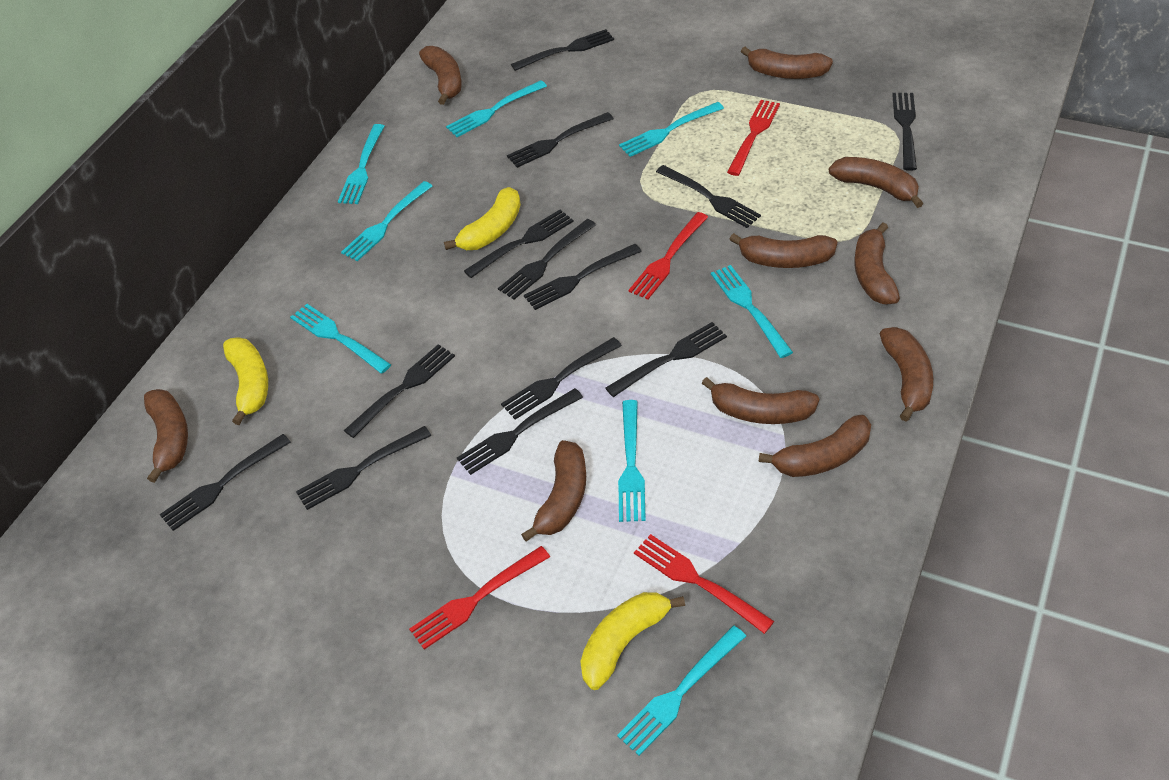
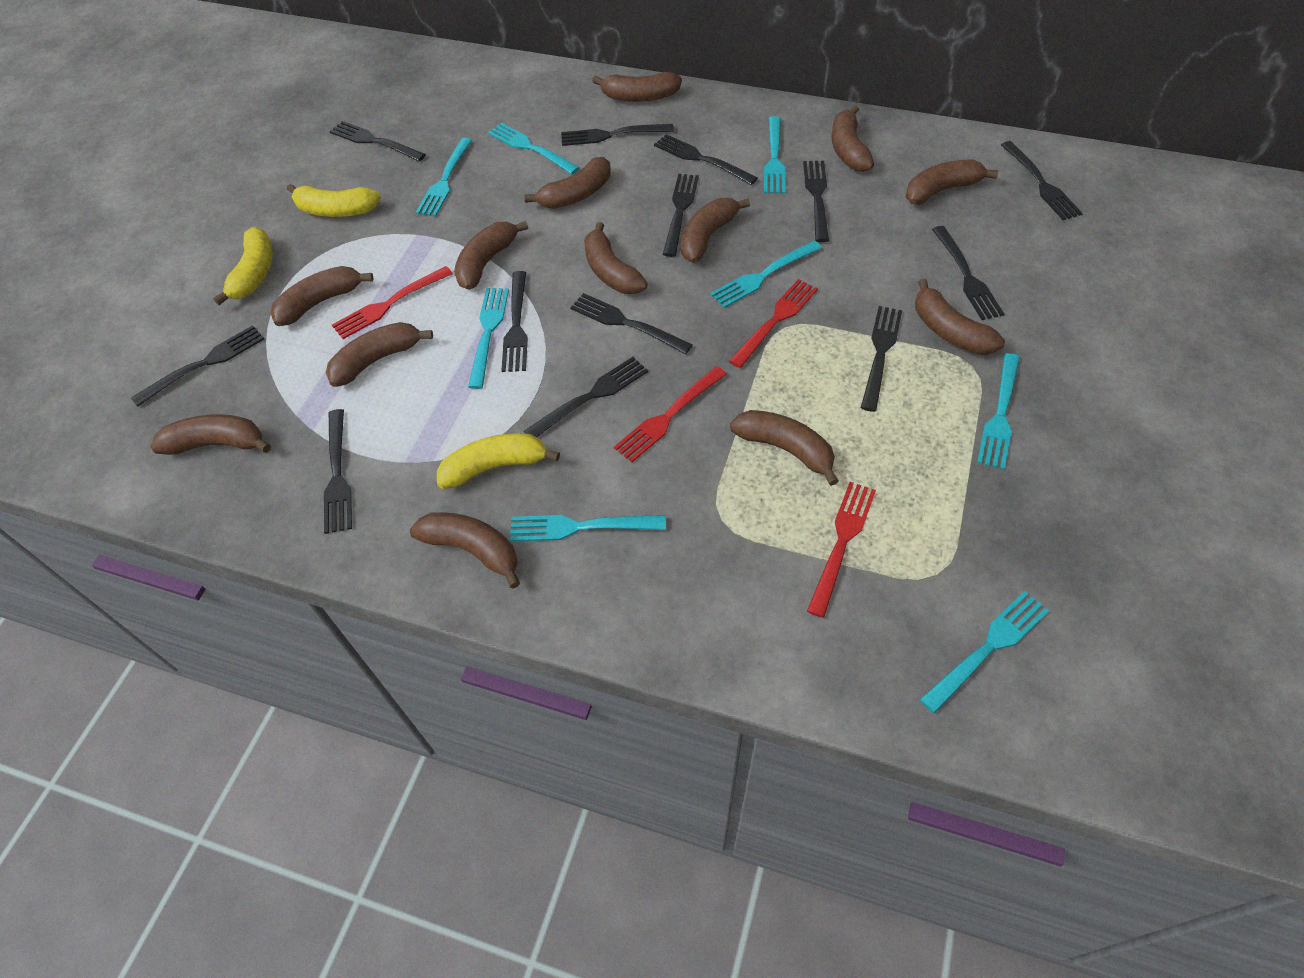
brown banana: [144,389,188,483] [419,46,462,105] [521,440,586,542] [701,377,819,424] [729,233,837,268] [741,47,833,79] [759,415,871,477] [829,157,924,208] [854,223,900,305] [880,327,933,422] = 10 -> [150,414,271,455] [270,266,374,326] [326,322,433,387] [410,512,520,588] [454,221,528,290] [524,157,611,209] [584,222,648,294] [592,72,682,102] [681,198,750,263] [730,410,838,486] [831,105,874,172] [906,159,998,205] [915,279,1005,355] = 13

